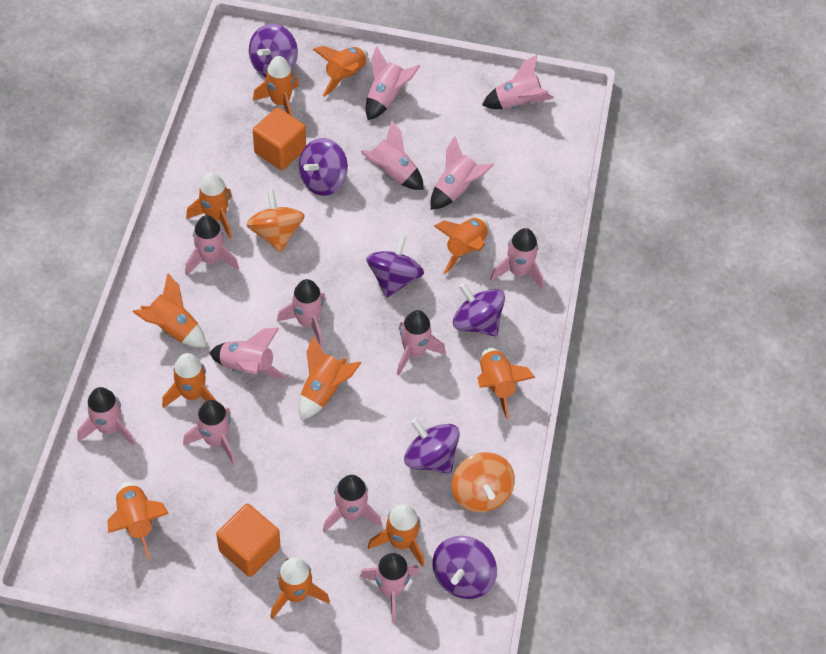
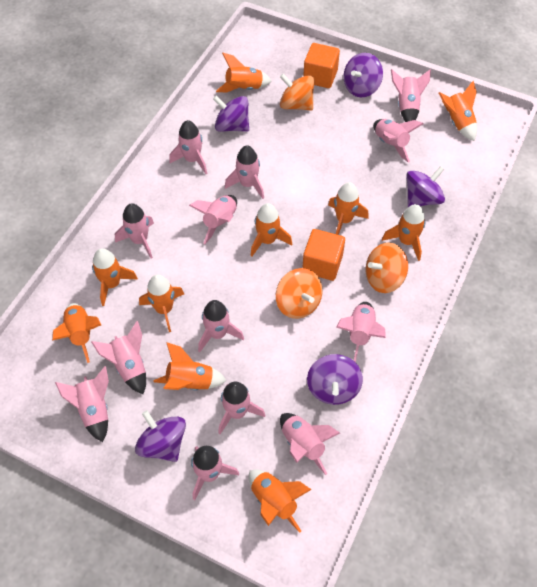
orange rocket: [107,482,169,559] [133,274,206,347] [162,353,216,408] [186,173,232,239] [253,56,299,116] [270,558,330,619] [299,336,361,420] [313,46,368,97] [368,504,424,567] [434,217,489,274] [477,347,535,419] = 11 -> [52,303,101,363] [92,248,138,306] [139,275,184,332] [153,342,227,391] [216,53,272,92] [249,470,312,533] [250,203,292,256] [328,182,369,235] [382,204,425,261] [439,81,477,141] = 10
orange spinning top: [246,189,305,253] [452,452,515,513] = 2 -> [276,268,322,319] [280,74,314,111] [366,242,408,293] = 3
purple spinning top: [249,24,298,77] [299,138,348,196] [366,235,424,298] [404,418,460,474] [433,536,497,599] [453,283,505,336] = 6 -> [135,410,186,462] [213,96,249,132] [307,354,363,405] [344,53,383,97] [406,166,445,207] = 5

